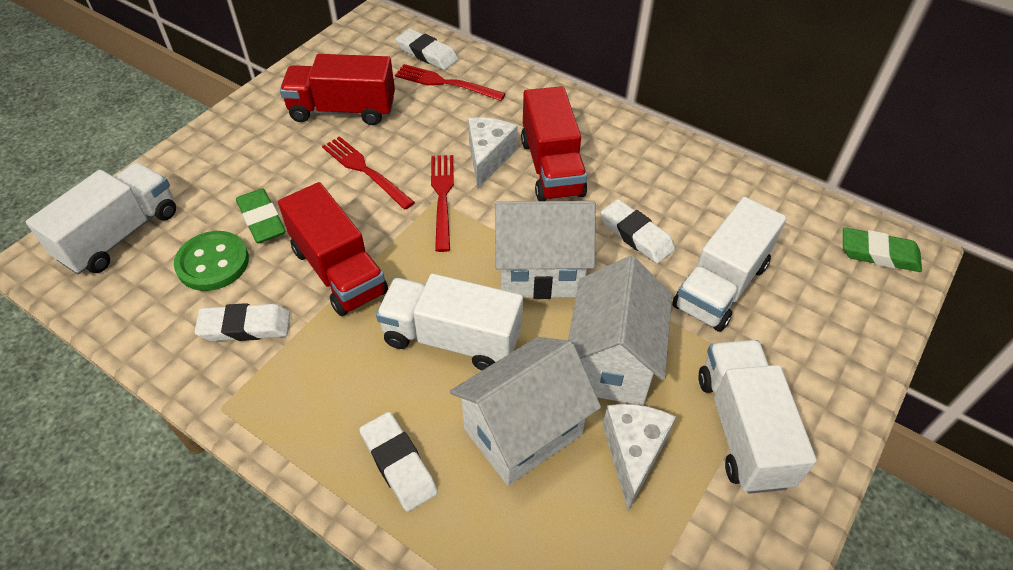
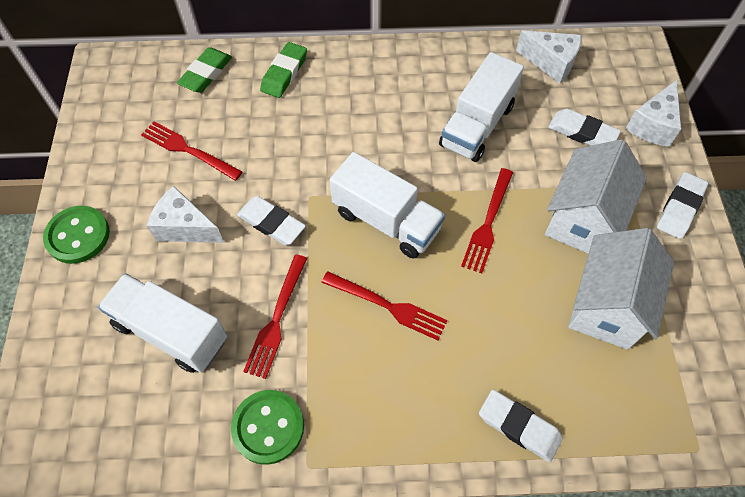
green button: [174,231,249,291] = 1 -> [43,206,110,264] [231,390,304,465] = 2
red fork: [322,136,415,210] [395,64,506,101] [431,155,454,252] = 3 -> [141,121,242,181] [243,255,307,379] [321,271,447,340] [461,168,513,274] = 4
red truck: [278,182,388,316] [280,54,395,125] [521,86,587,201] = 3 -> none = 0
white cheese: [468,118,518,189] [602,404,676,511] = 2 -> [147,186,224,243] [516,30,582,83] [625,80,681,147] = 3
white house: [450,337,601,486] [495,201,596,299] [568,256,672,406] = 3 -> [545,139,647,254] [568,228,674,350] = 2
white truck: [26,162,176,274] [376,274,523,370] [672,197,787,332] [698,340,817,494] = 4 -> [98,273,227,373] [330,152,445,259] [439,52,524,162] = 3

